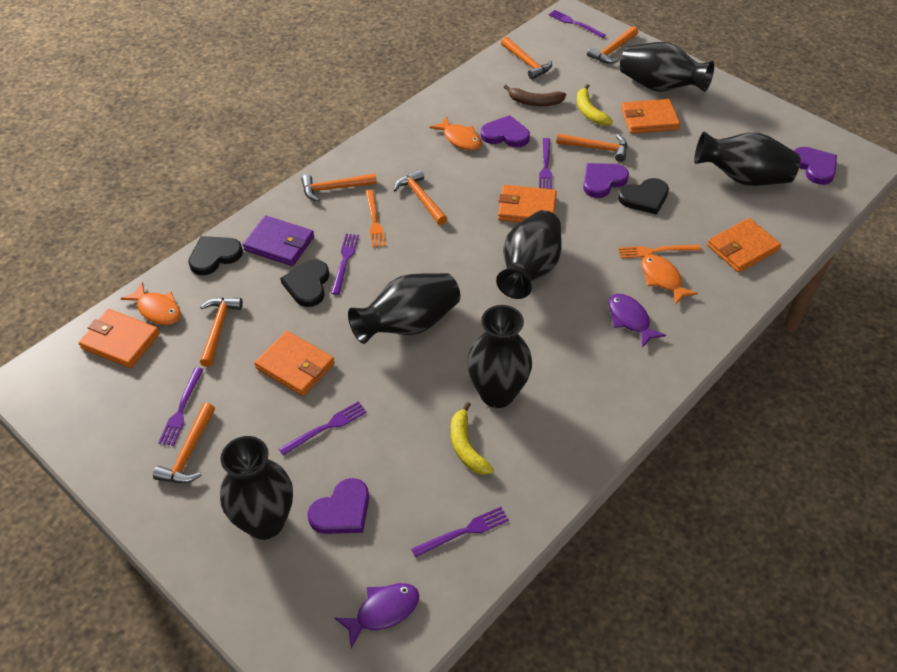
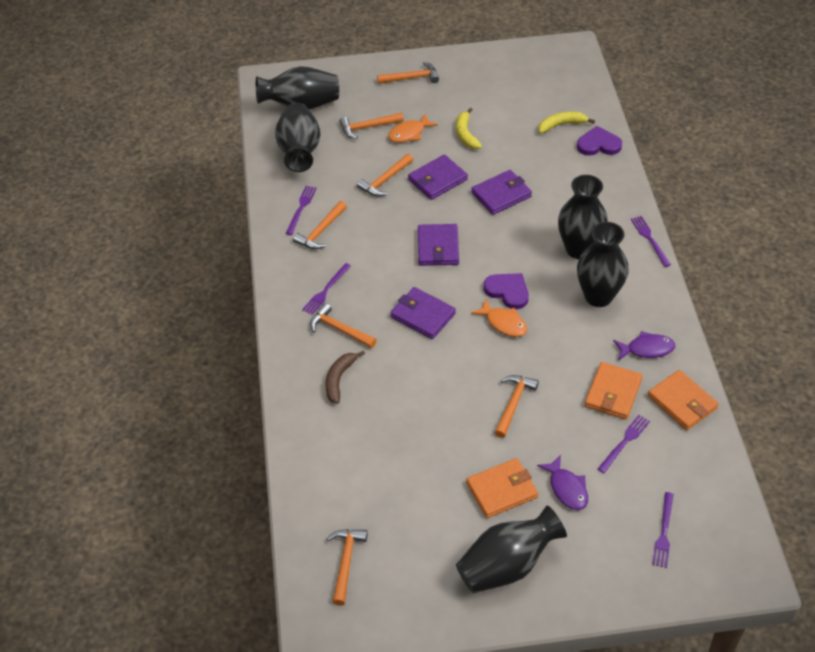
black heart: [188,236,243,275] [280,260,329,307] [618,178,669,215] = 3 -> none = 0
black vase: [220,436,293,540] [348,273,460,344] [467,305,532,408] [496,210,562,299] [620,42,714,92] [694,132,800,186] = 6 -> [256,66,339,110] [275,102,321,172] [456,506,567,593] [558,175,608,259] [577,222,628,307] = 5
orange fish: [121,282,181,325] [430,116,482,150] [641,254,698,305] = 3 -> [388,114,438,143] [471,299,527,337] = 2
orange fork: [366,190,386,248] [618,245,701,258] = 2 -> none = 0
orange wallet: [79,309,160,368] [254,331,335,396] [498,185,557,223] [621,99,680,134] [707,218,781,273] = 5 -> [466,458,538,518] [585,362,643,419] [648,370,719,430] = 3
purple fork: [158,367,204,446] [279,401,367,456] [331,234,359,295] [411,507,509,558] [539,138,552,189] [548,10,606,38] = 6 -> [285,186,317,235] [302,263,351,315] [598,415,650,473] [631,216,671,267] [652,492,674,568] = 5
purple heart: [308,478,369,534] [481,115,530,147] [583,163,629,198] [794,147,837,185] = 4 -> [483,273,529,309] [577,126,622,156] = 2
purple wallet: [243,216,314,266] = 1 -> [390,287,456,339] [408,155,468,200] [418,224,459,266] [471,170,532,215] = 4

